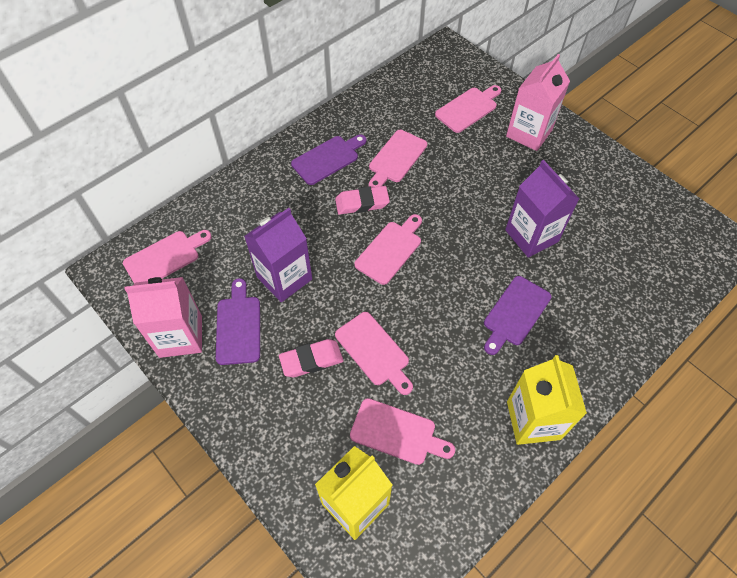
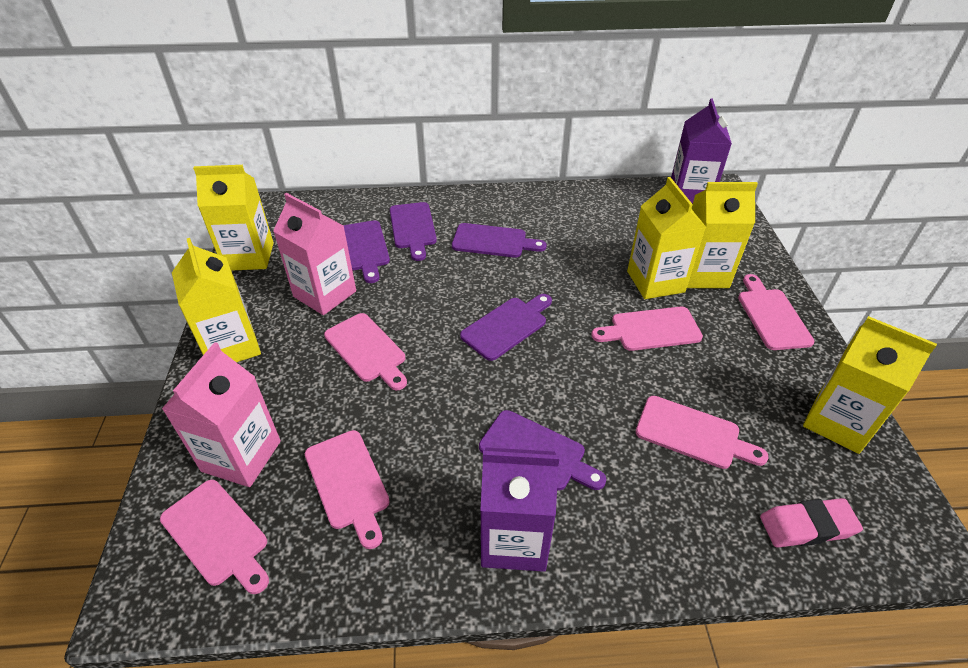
pink eraser: [279,339,343,377] [335,186,390,215] = 2 -> [760,498,863,548] = 1
purple cutting board: [216,278,260,365] [291,134,366,185] [484,276,551,355] = 3 -> [344,220,390,283] [390,202,437,261] [452,223,547,258] [460,294,552,361] [479,410,606,491] = 5
yellow carton: [315,446,392,540] [507,355,587,445] = 2 -> [172,238,261,362] [193,165,274,271] [627,177,706,299] [687,182,758,288] [803,316,937,454] = 5

